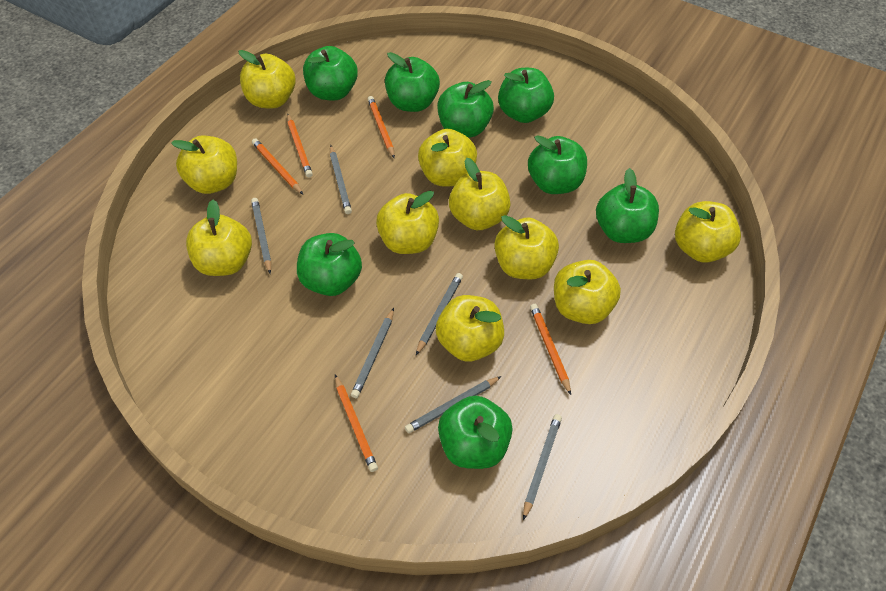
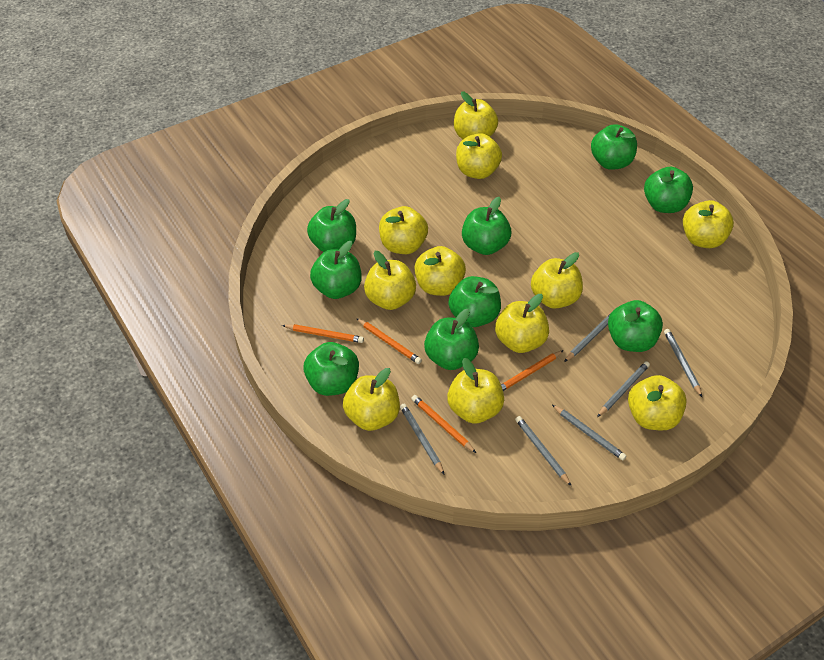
green apple: [297,233,362,296] [303,46,358,101] [385,52,440,112] [437,80,494,138] [438,396,513,469] [498,68,554,123] [528,135,587,194] [596,168,659,243] = 8 -> [303,342,359,396] [307,199,356,252] [310,241,362,299] [424,309,479,370] [448,276,501,327] [462,197,511,255] [591,124,637,170] [608,300,663,352] [644,167,693,213] = 9
orange pencil: [252,138,303,194] [287,114,313,178] [335,375,378,472] [368,96,395,158] [530,304,571,395] = 5 -> [282,324,364,343] [356,318,422,364] [411,395,476,453] [501,350,564,391] = 4
yellow apple: [171,136,237,194] [186,200,252,276] [238,50,296,108] [376,191,439,254] [418,129,477,187] [436,295,504,361] [449,158,511,230] [494,215,559,280] [554,260,621,324] [675,201,741,263] = 10 -> [343,368,400,431] [364,251,416,310] [379,206,428,254] [414,246,466,296] [447,358,504,424] [454,91,498,139] [456,133,502,179] [495,294,549,353] [531,252,583,309] [628,375,687,430] [683,200,734,248] = 11

